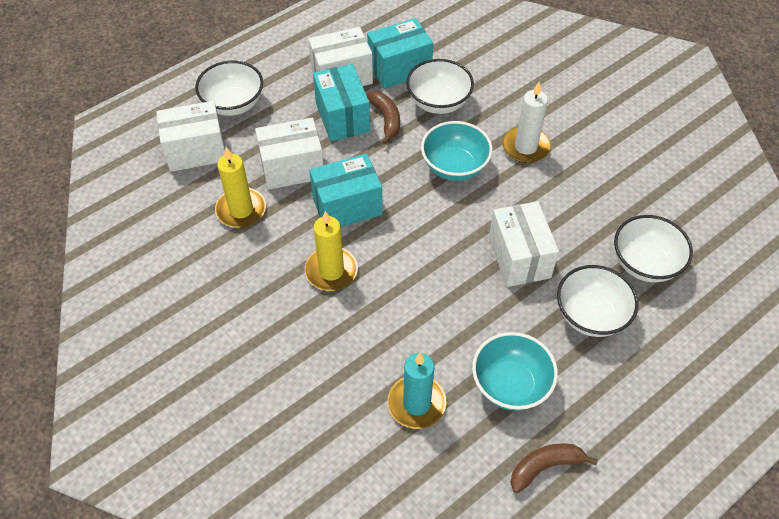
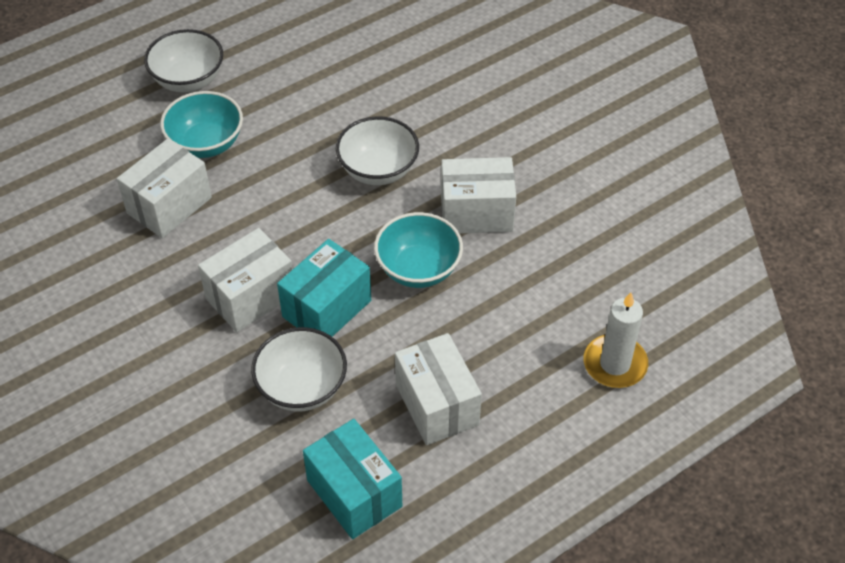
brown banana: [366,91,400,145] [510,443,598,493] = 2 -> none = 0
turquoise box: [309,154,382,227] [313,64,370,141] [367,18,433,89] = 3 -> [277,239,371,337] [303,419,402,539] = 2
turquoise candle: [388,353,447,429] = 1 -> none = 0
white bowl: [195,61,263,116] [406,59,474,114] [557,265,639,337] [614,215,693,283] = 4 -> [144,29,223,92] [251,327,347,412] [336,116,419,185] = 3
yellow candle: [215,147,266,228] [305,211,358,291] = 2 -> none = 0

